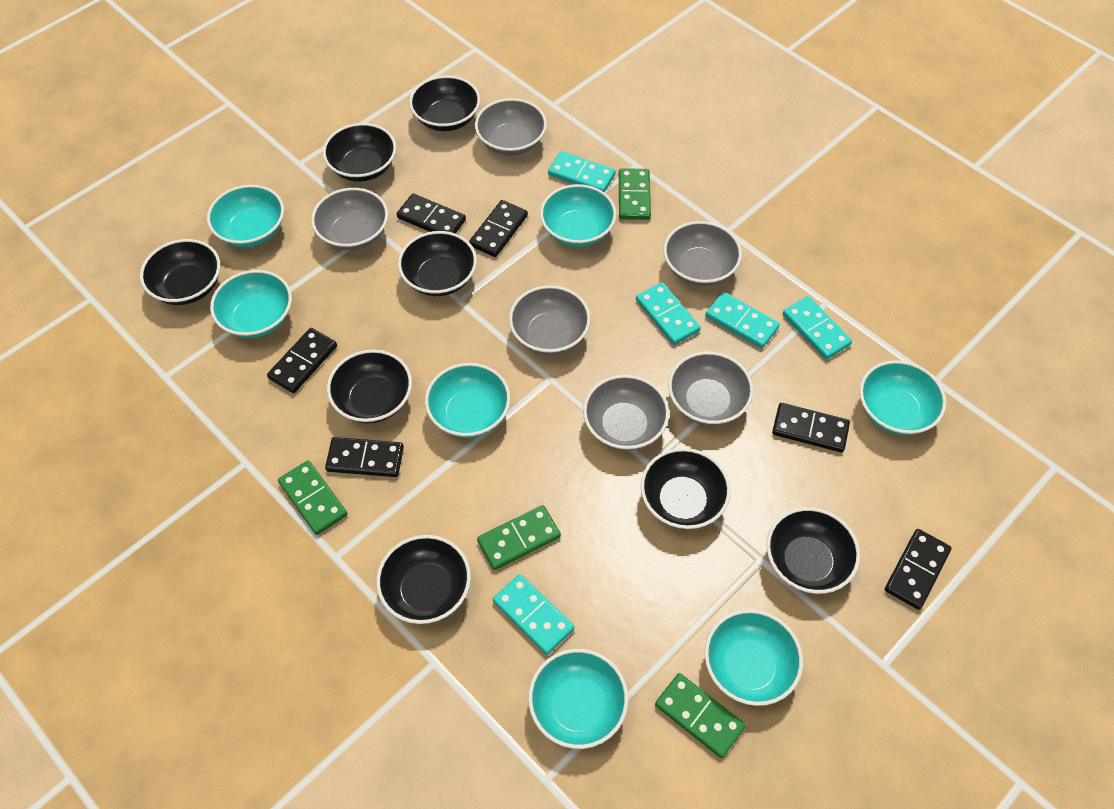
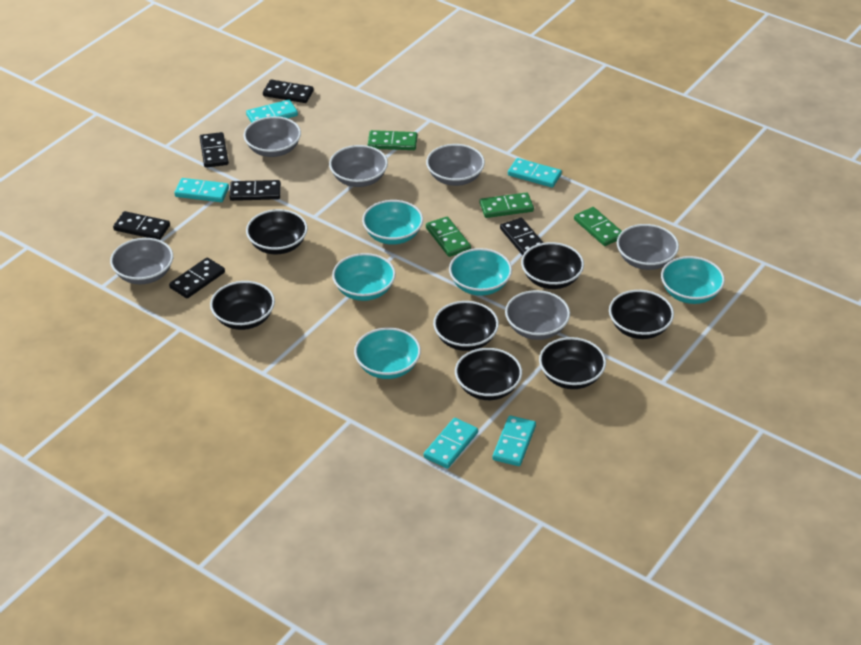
black bowl: [140,239,220,305] [323,123,396,182] [327,350,412,423] [376,535,471,624] [398,231,477,296] [409,75,480,131] [641,448,731,529] [766,507,860,594] = 8 -> [210,281,275,330] [246,209,308,255] [433,301,499,351] [455,348,522,400] [521,242,584,289] [539,337,606,389] [609,290,674,339] = 7
turquoise bowl: [207,185,284,247] [210,270,292,338] [425,363,510,438] [528,649,628,749] [540,184,616,247] [704,609,803,706] [859,360,946,435] = 7 -> [332,253,396,301] [354,328,421,379] [362,200,423,245] [449,248,512,296] [661,256,725,304] = 5

